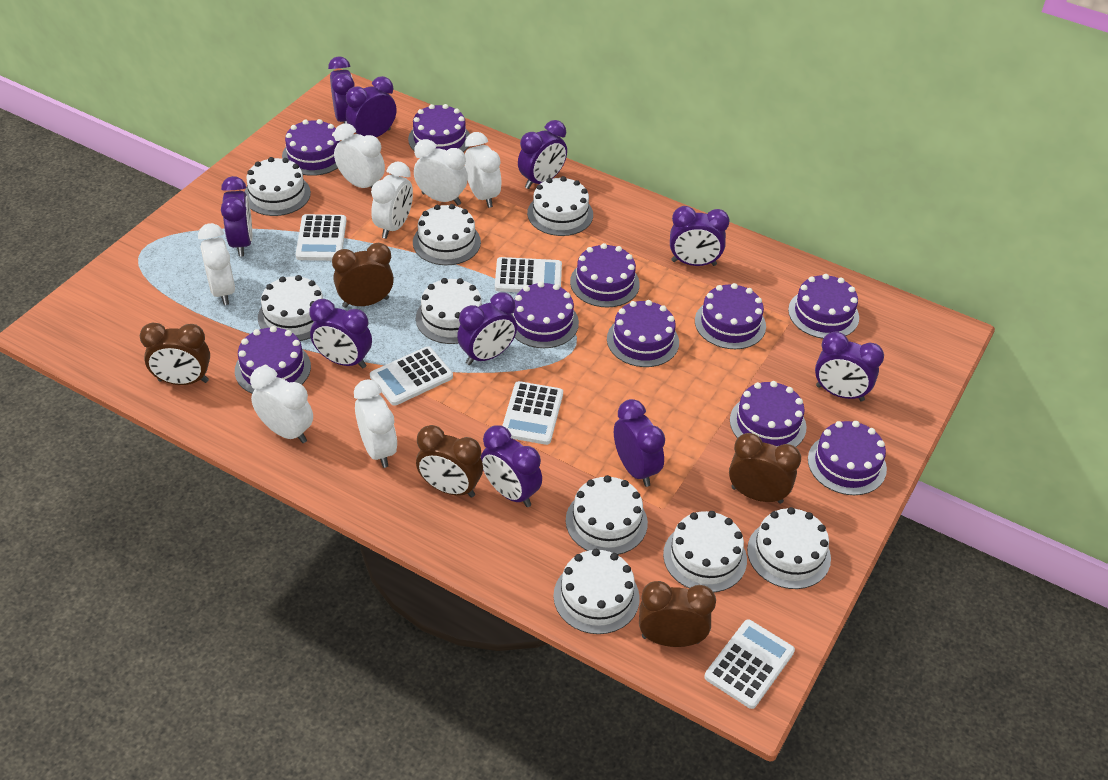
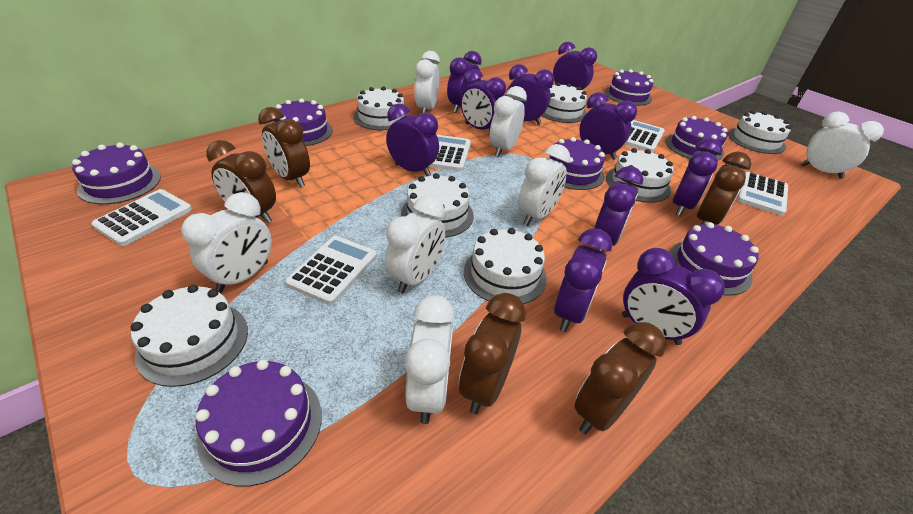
purple cake: [235,326,311,394] [282,119,340,176] [408,104,470,152] [511,282,579,348] [570,243,640,307] [607,300,679,367] [695,283,766,349] [730,381,807,447] [788,274,859,339] [808,421,887,495] = 10 -> [72,143,161,204] [196,359,322,486] [274,98,333,146] [549,137,605,190] [605,69,653,106] [666,116,728,161] [670,222,759,296] = 7
white cake: [244,157,311,216] [258,275,323,341] [413,204,481,265] [416,278,482,344] [527,176,593,236] [553,549,640,634] [566,475,648,555] [663,511,747,592] [747,507,831,589] = 9 -> [130,284,248,387] [354,86,408,130] [401,173,474,238] [464,228,547,304] [542,83,587,123] [606,148,674,203] [728,110,791,154] = 7

